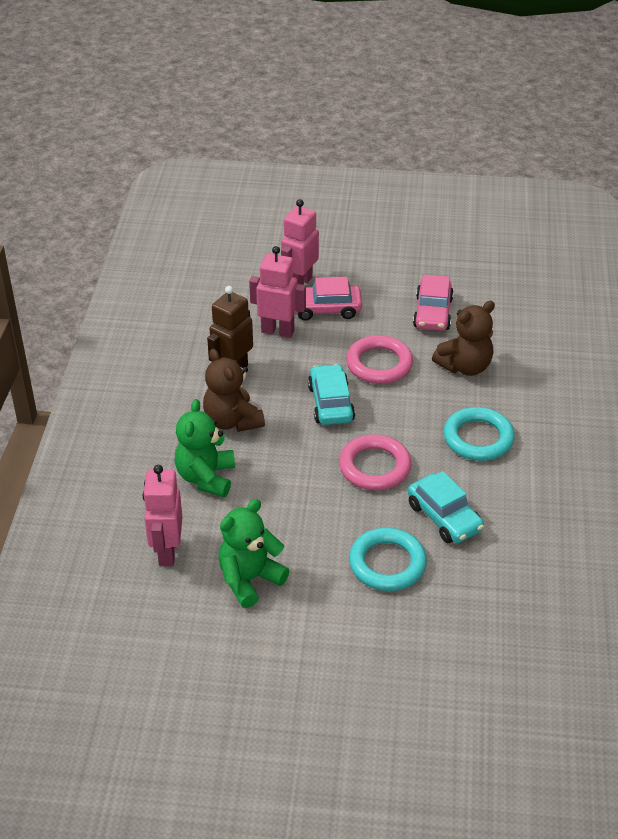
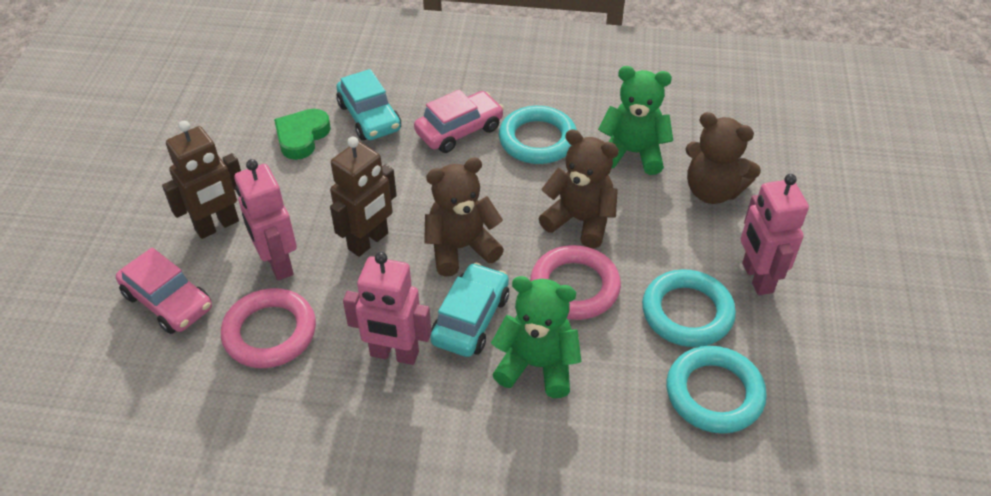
brown robot: [207,286,253,368] = 1 -> [162,121,241,239] [330,137,397,257] = 2
brown teddy bear: [203,349,265,432] [432,301,495,376] = 2 -> [424,158,504,277] [538,129,619,249] [686,112,761,204] = 3
green heart: none = 0 -> [274,109,331,160] = 1
turquoise ring: [349,527,427,591] [443,407,515,461] = 2 -> [499,106,577,164] [642,269,736,347] [666,346,767,434] = 3

